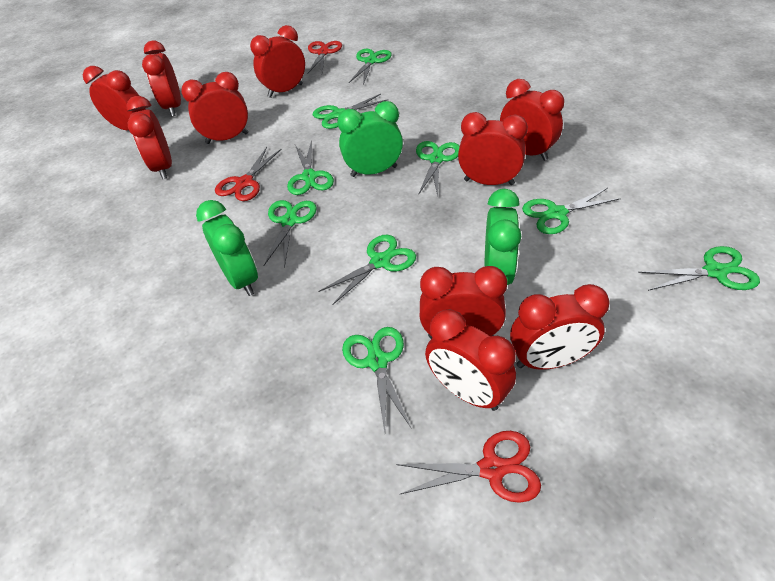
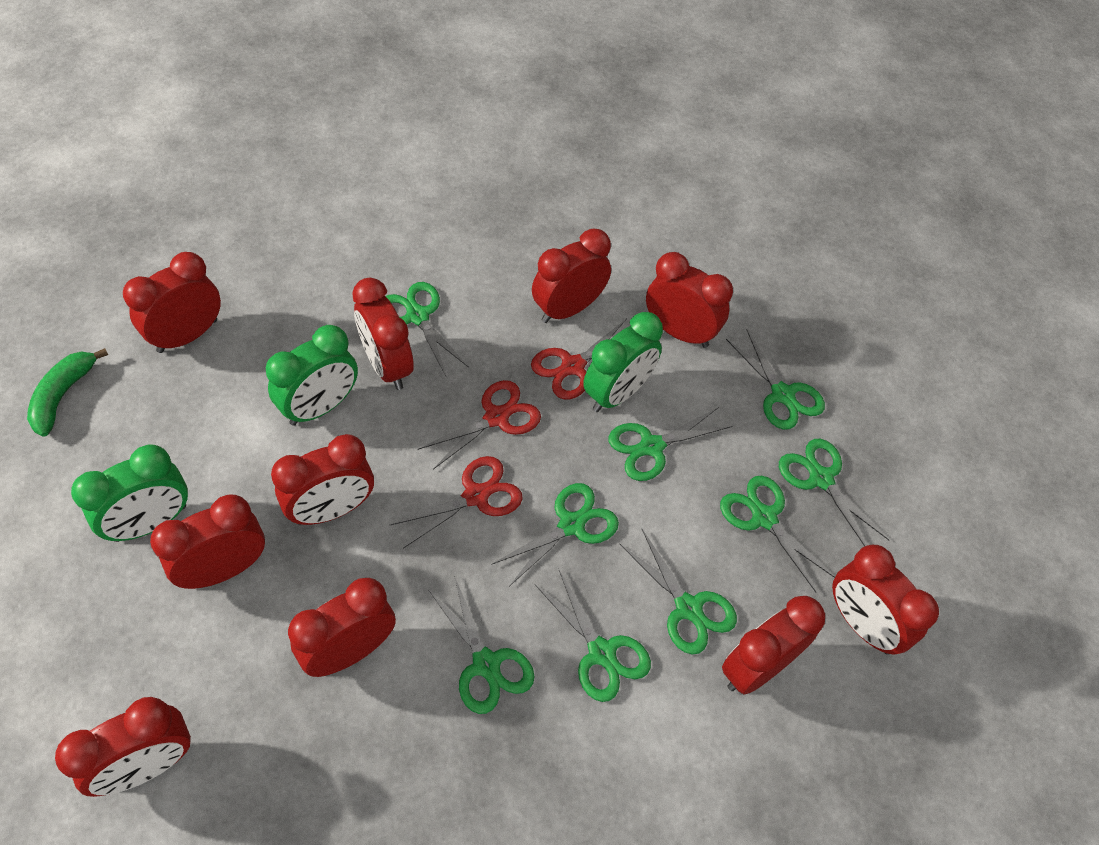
green banana: none = 0 -> [27,348,108,437] = 1

